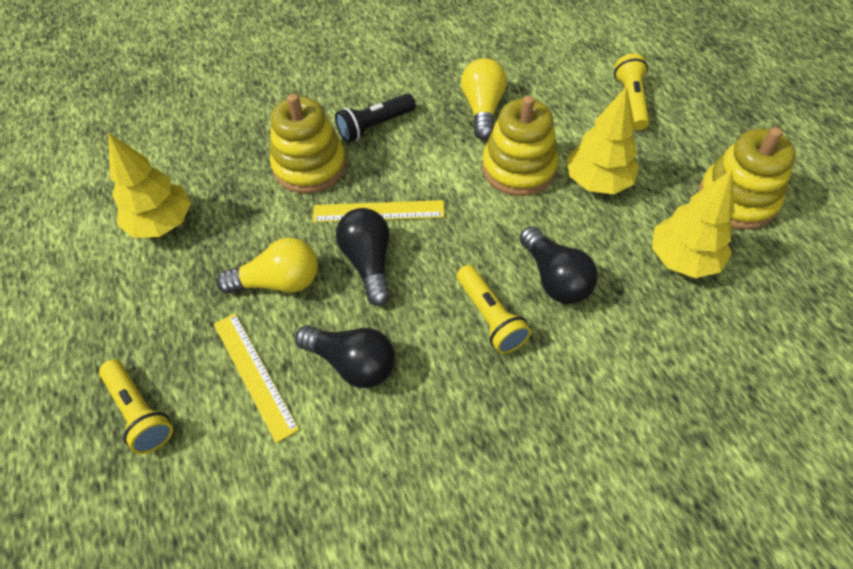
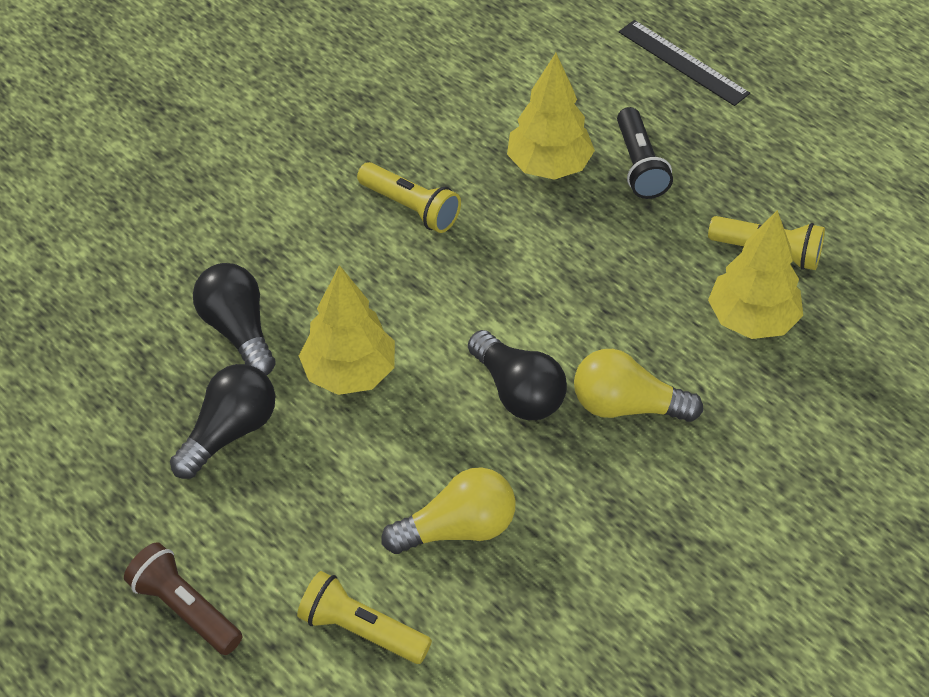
black ruler: none = 0 -> [619,20,750,106] = 1
brown flashlight: none = 0 -> [124,542,243,655] = 1
yellow ruler: [214,313,299,443] [313,200,445,222] = 2 -> none = 0
yellow stacking toy: [270,94,346,193] [482,95,558,196] [698,127,796,229] = 3 -> none = 0

